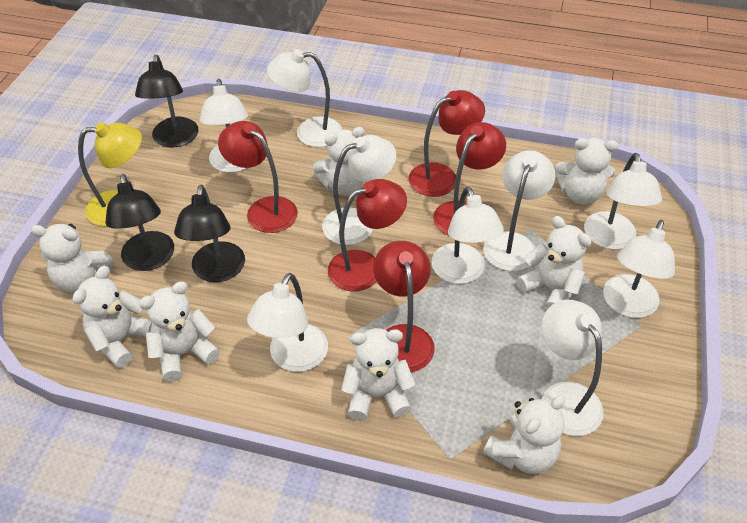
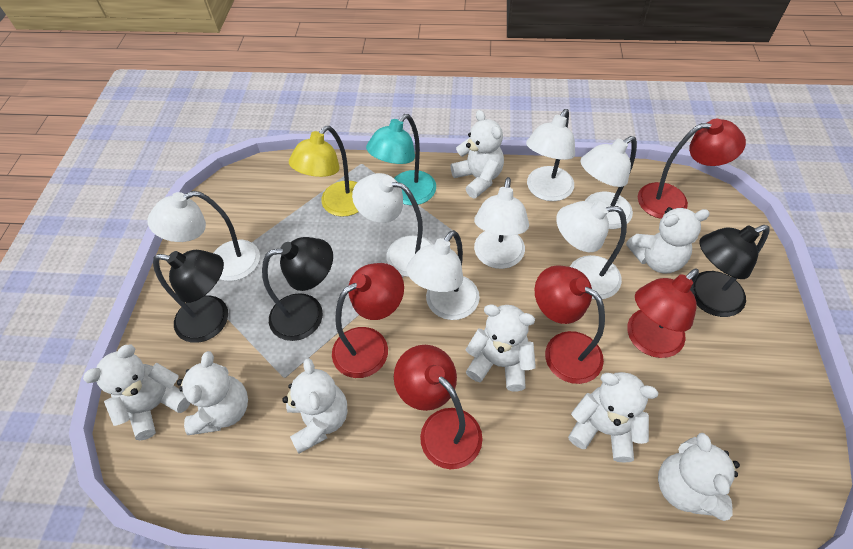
turquoise lamp: none = 0 -> [366,114,436,205] = 1
white lamp: [200,79,248,173] [247,273,328,372] [267,49,342,147] [322,135,396,245] [431,186,504,284] [483,150,555,271] [542,300,604,436] [584,153,662,250] [603,220,675,318] = 9 -> [147,191,260,281] [352,173,432,277] [406,230,480,320] [474,177,529,269] [526,109,575,201] [556,201,627,299] [580,136,637,229] = 7

